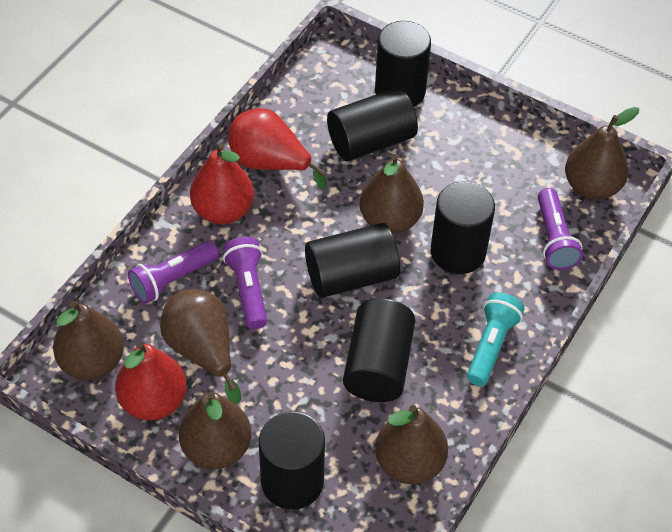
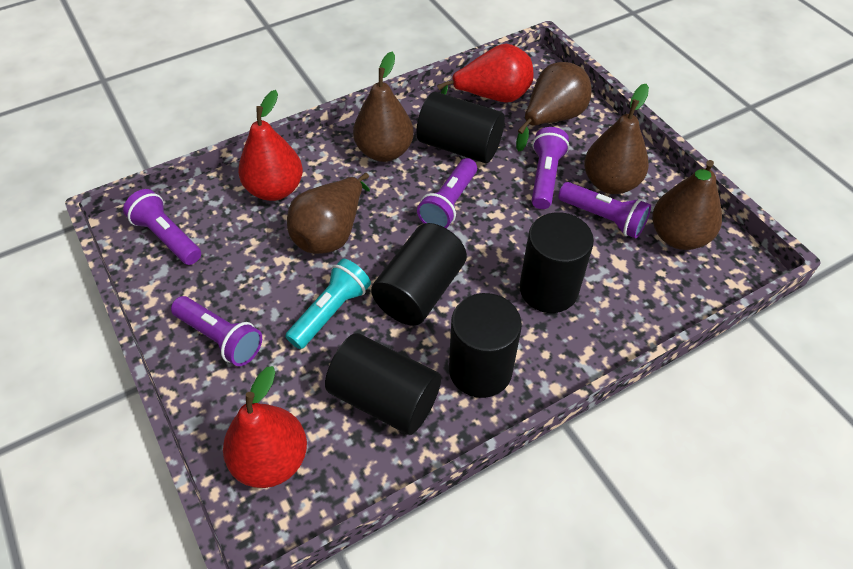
black cylinder: [259,412,325,510] [305,223,400,298] [327,87,418,161] [343,298,415,402] [375,21,431,107] [431,181,495,274] = 6 -> [325,333,441,435] [371,223,467,326] [416,92,505,163] [449,293,522,398] [519,212,594,313] = 5
brown pear: [53,301,124,380] [160,289,241,404] [179,391,251,469] [360,154,424,234] [375,405,448,484] [565,107,639,200] = 6 -> [287,173,370,254] [353,52,414,162] [516,62,592,152] [584,84,649,194] [652,160,722,250] = 5
purple flashlight: [128,241,219,304] [223,237,267,329] [538,188,583,270] = 3 -> [123,189,201,265] [171,296,262,366] [417,158,477,228] [532,127,569,209] [558,182,651,238] = 5

